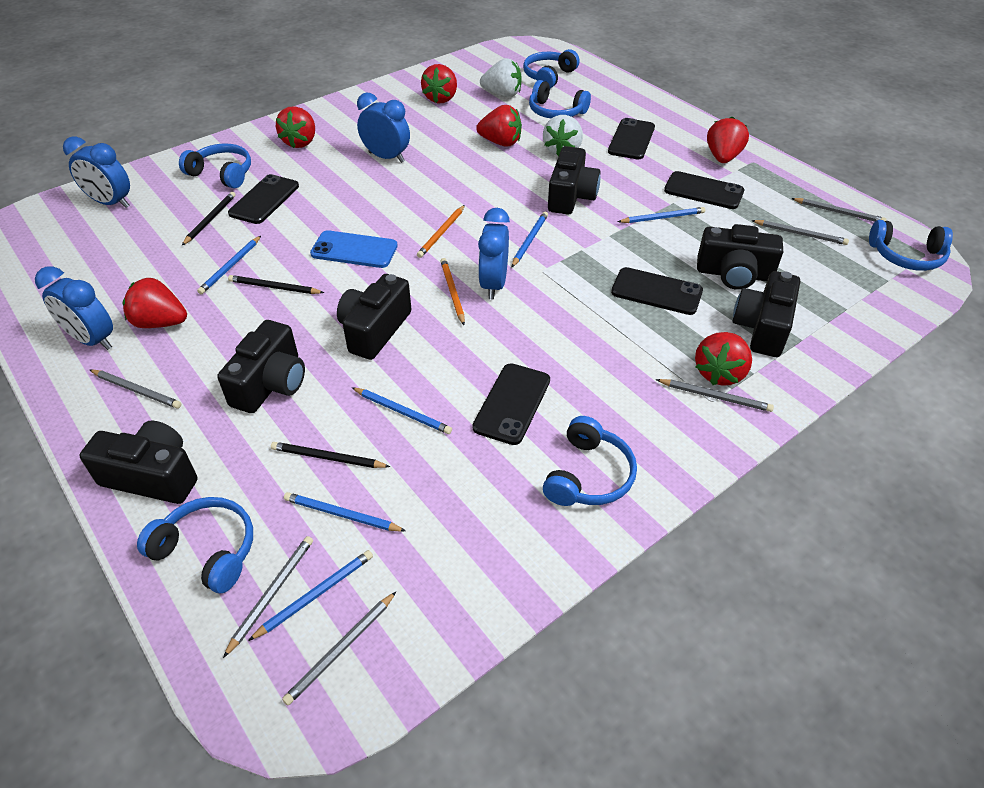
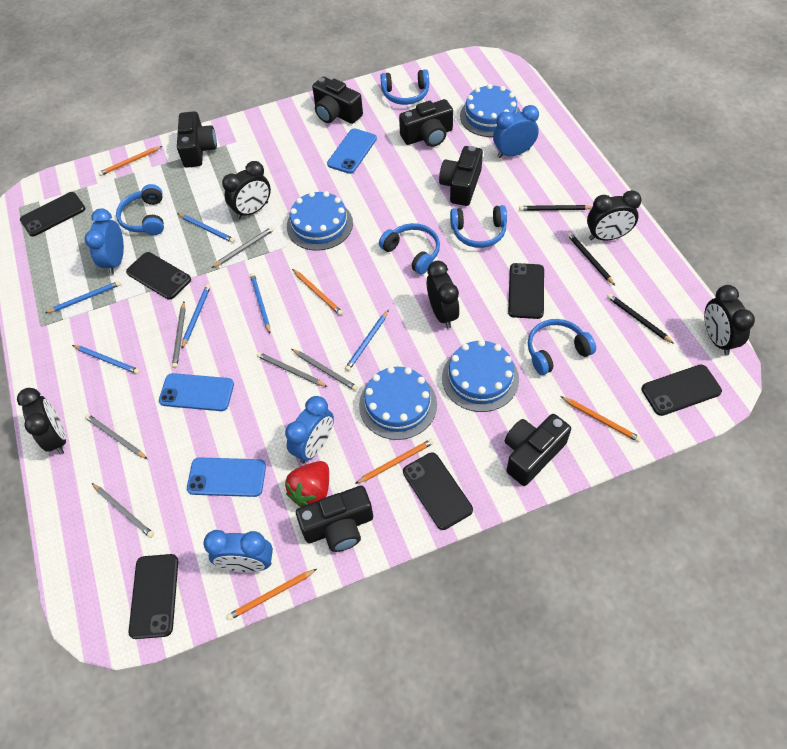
black clock: none = 0 -> [17,388,66,454] [222,161,271,219] [427,261,459,328] [587,190,642,241] [704,285,755,355] = 5
black phone: [228,174,299,224] [472,363,550,445] [608,118,655,159] [611,267,703,315] [664,171,744,209] = 5 -> [20,192,85,237] [126,252,191,299] [128,554,178,639] [403,452,473,530] [508,263,544,319] [642,365,722,416] = 6
blue cake: none = 0 -> [287,191,353,251] [359,366,437,440] [442,340,519,412] [460,84,520,137] = 4
blue headphones: [137,497,253,593] [179,144,251,189] [523,49,580,88] [529,80,591,119] [543,416,637,506] [869,220,953,271] = 6 -> [116,184,164,235] [379,223,440,275] [380,69,429,105] [450,205,507,248] [528,319,596,375] = 5
blue phone: [310,230,398,268] = 1 -> [159,373,234,411] [187,457,266,497] [327,128,377,174] = 3
orange pencil: [417,205,465,258] [440,258,465,325] = 2 -> [98,146,162,176] [227,569,317,620] [292,269,343,315] [355,439,434,484] [560,396,641,442] = 5
red strawberry: [122,278,187,328] [276,106,315,148] [421,64,457,103] [476,105,522,147] [695,332,752,386] [707,116,749,163] = 6 -> [285,461,329,507] = 1
white strawberry: [480,58,522,97] [543,115,583,156] = 2 -> none = 0

